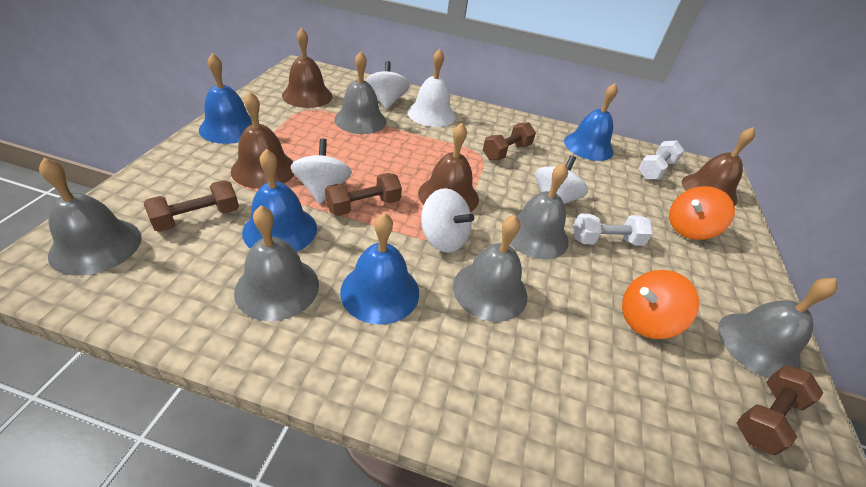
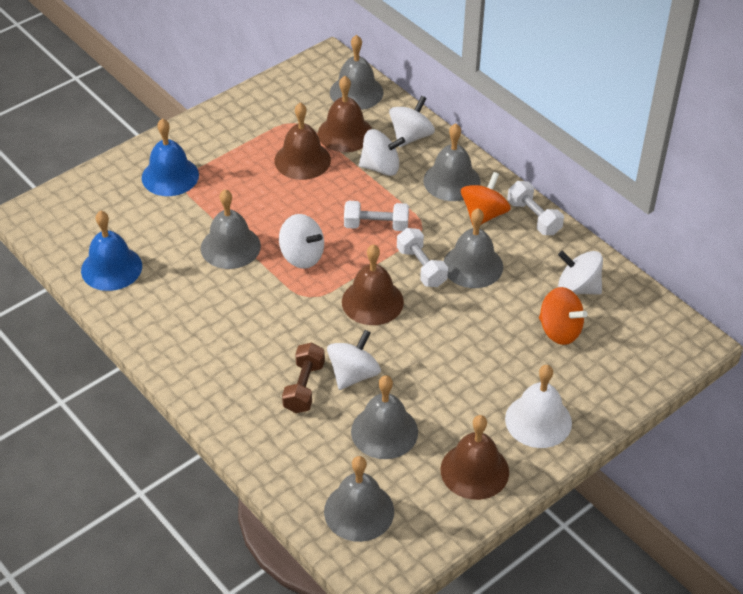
blue bell: [199,53,252,144] [242,149,317,252] [340,213,419,324] [564,83,618,161] = 4 -> [81,211,142,291] [142,118,199,196] = 2
brown dumbbell: [144,180,239,232] [325,173,402,216] [483,122,536,160] [737,365,823,455] = 4 -> [282,343,325,413] = 1
white dumbbell: [573,214,653,246] [638,141,684,180] = 2 -> [344,201,409,231] [397,228,448,287] [508,181,564,235] = 3
white spinning top: [290,139,352,204] [365,61,410,109] [421,188,474,253] [535,155,588,204] = 4 -> [279,214,324,269] [327,330,381,390] [359,129,405,176] [389,96,435,147] [558,251,603,295] = 5

